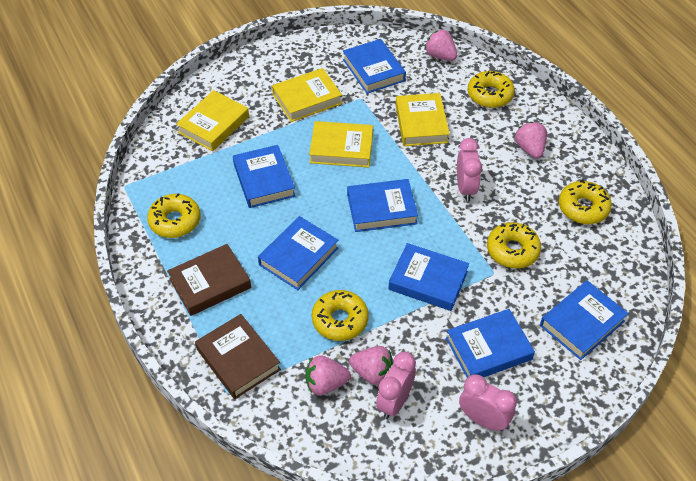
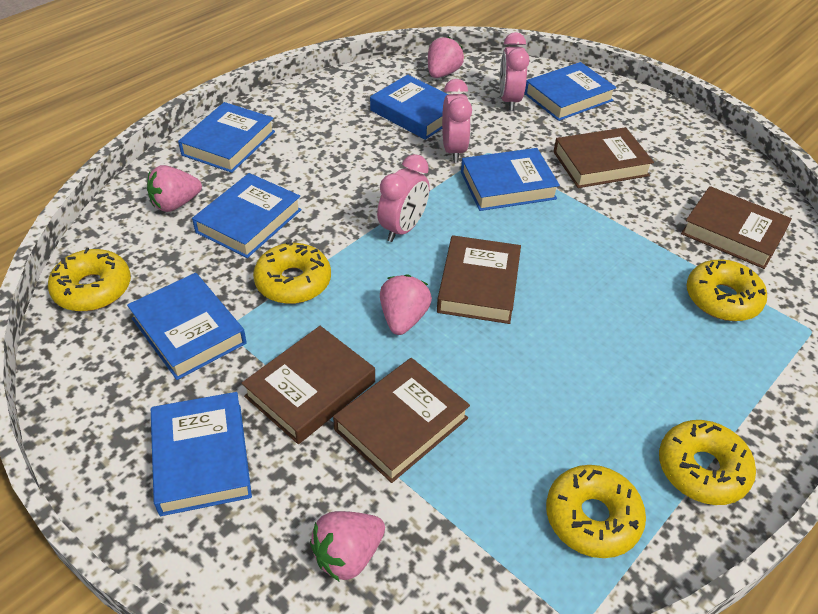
brown book: [167,244,251,316] [195,314,281,399] = 2 -> [242,326,375,444] [333,358,470,483] [437,235,521,324] [553,127,654,188] [681,186,792,269] = 5
yellow book: [176,90,249,151] [272,68,342,122] [309,121,373,168] [396,93,450,146] = 4 -> none = 0

